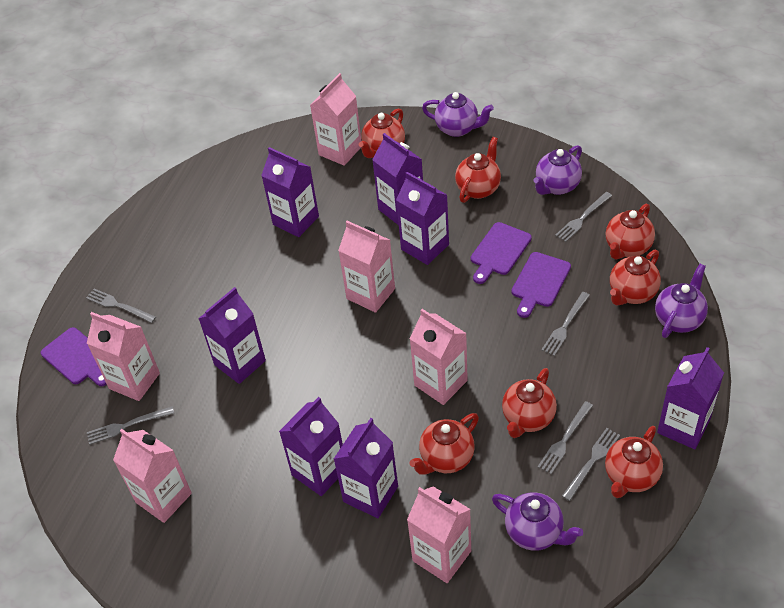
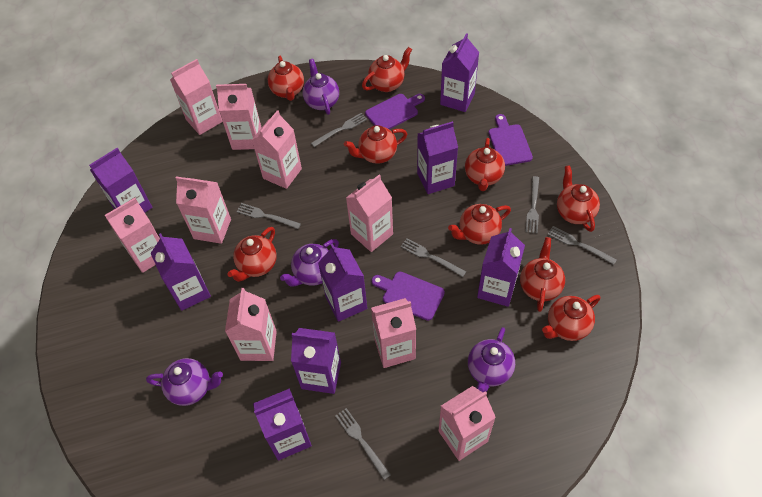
pink carton: [87,312,160,401] [113,429,192,523] [310,73,361,166] [338,221,395,313] [407,486,471,583] [409,309,468,405] = 6 -> [105,198,160,273] [170,59,223,135] [176,176,231,244] [216,84,262,150] [225,288,277,361] [252,110,302,189] [346,175,393,252] [371,298,416,368] [438,386,496,461] = 9
purple carton: [198,287,266,384] [261,147,319,237] [279,397,343,496] [334,418,398,518] [372,133,423,225] [396,172,449,265] [657,347,724,449] = 7 -> [89,148,152,212] [151,233,211,311] [253,388,312,461] [291,328,341,394] [318,244,367,322] [417,121,458,194] [440,33,479,112] [477,228,525,307] = 8
red teapot: [359,108,405,158] [409,413,479,475] [455,137,501,203] [502,368,557,438] [605,426,663,498] [606,204,655,260] [610,250,661,305] = 7 -> [228,227,277,282] [268,56,304,101] [344,125,407,164] [362,47,412,92] [448,204,511,245] [465,138,505,191] [520,237,565,312] [542,295,600,341] [557,165,600,232] = 9

